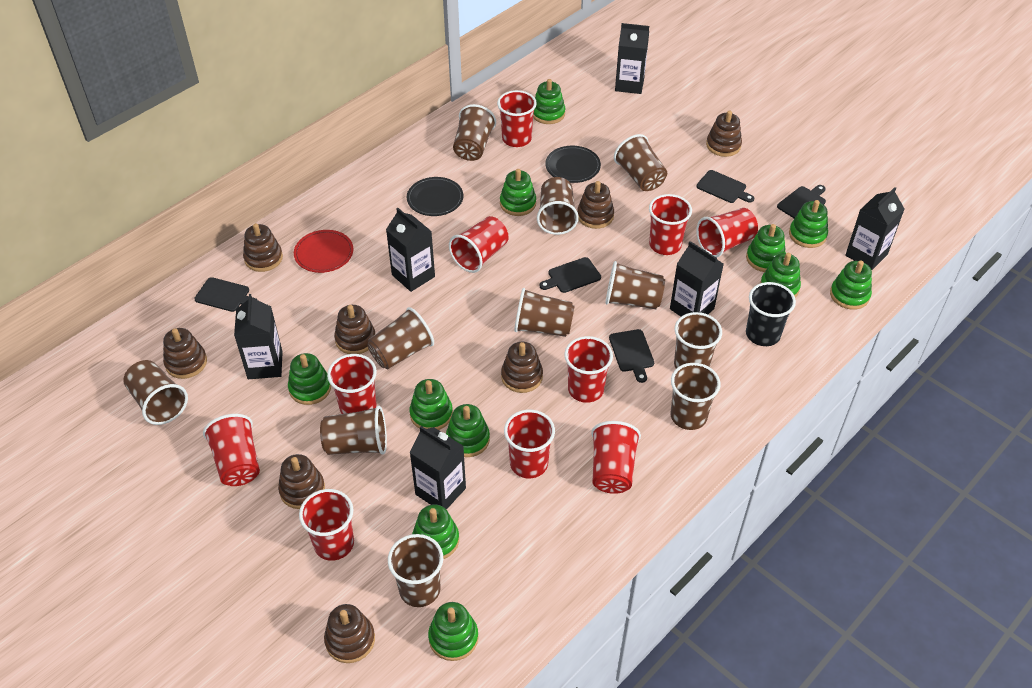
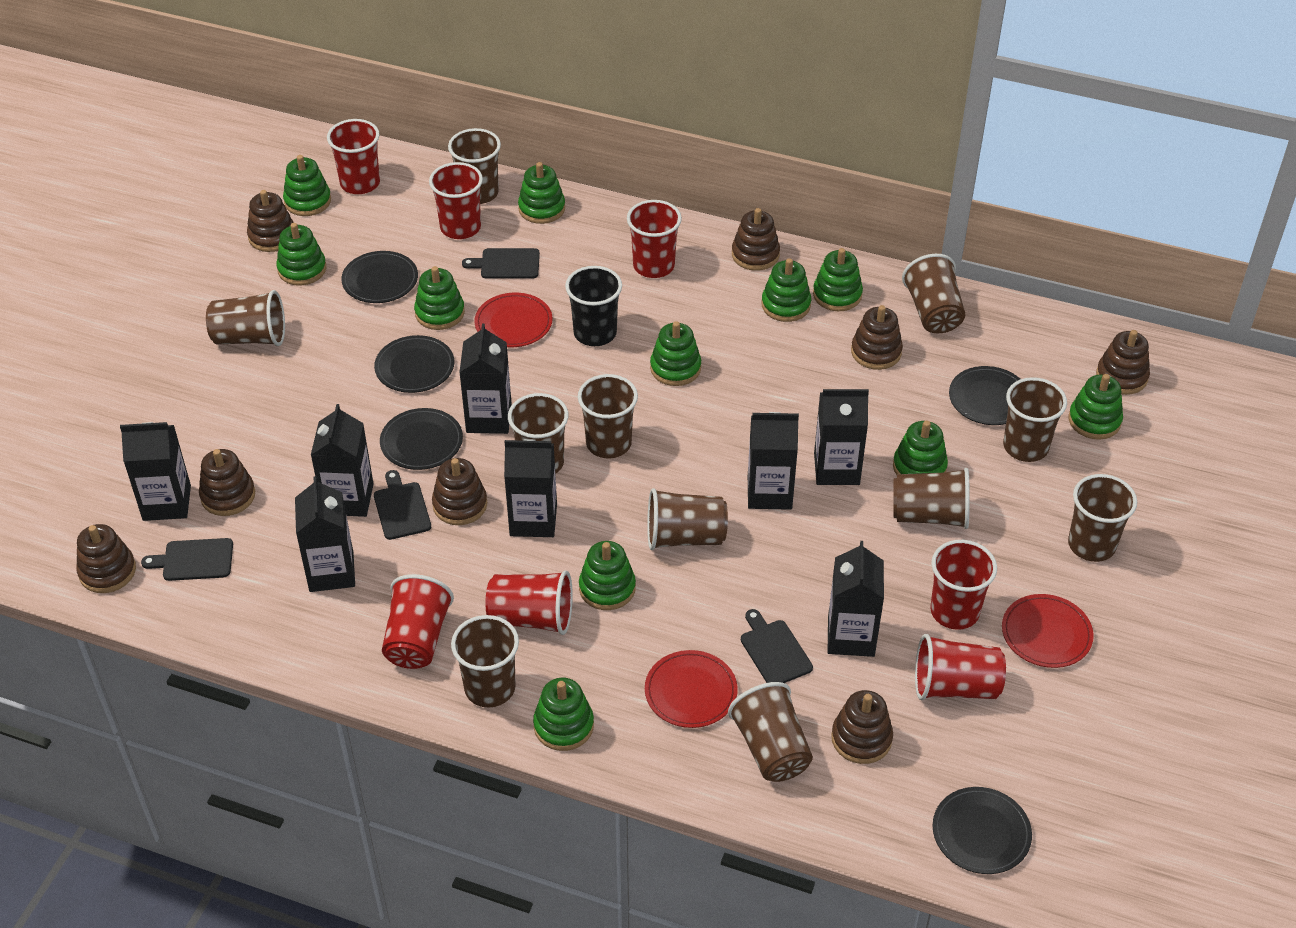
black carton: [234,294,283,379] [386,208,435,292] [409,426,466,510] [615,23,649,94] [670,241,724,317] [845,187,904,270] = 6 -> [120,422,191,521] [295,476,355,592] [311,404,373,517] [459,323,512,434] [504,439,557,537] [748,412,799,510] [814,389,869,485] [828,541,884,657] = 8
black cutting board: [194,277,257,312] [539,257,601,293] [609,329,654,383] [696,170,754,203] [777,185,826,218] = 5 -> [141,538,233,581] [374,470,431,540] [462,248,540,279] [741,609,813,683] = 4
black plate: [407,177,463,216] [545,146,601,183] = 2 -> [341,251,418,303] [374,335,454,393] [380,408,463,470] [933,787,1032,874] [949,366,1020,425] = 5
red cup: [203,414,260,486] [299,489,354,561] [327,354,377,414] [449,216,509,273] [497,90,537,147] [504,410,555,478] [565,336,613,403] [591,421,641,494] [649,194,692,255] [696,208,758,258] = 10 -> [327,119,380,194] [382,574,454,669] [429,162,483,239] [485,570,573,635] [627,200,682,278] [915,634,1006,700] [930,540,997,630] = 7
red plate: [294,230,353,273] = 1 -> [474,293,552,347] [645,650,738,728] [1002,594,1094,668] = 3

